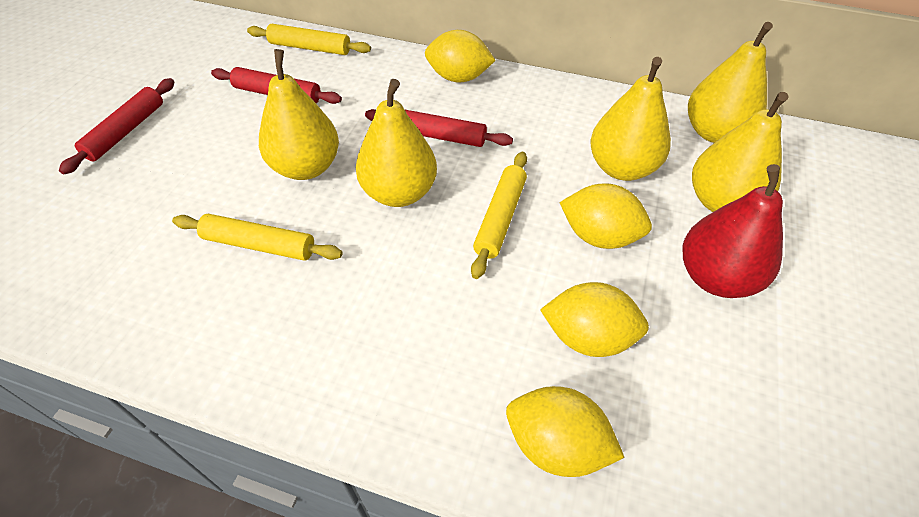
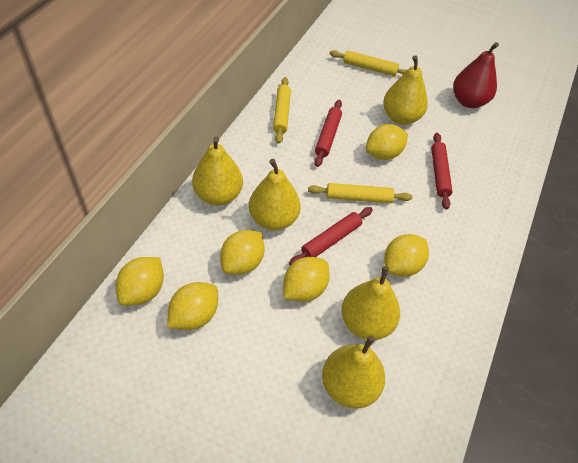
yellow lemon: [425,30,496,83] [506,386,625,477] [540,282,649,357] [559,183,652,249] = 4 -> [116,257,164,306] [167,282,218,330] [220,230,265,275] [283,257,330,302] [366,124,408,160] [384,234,429,277] = 6

